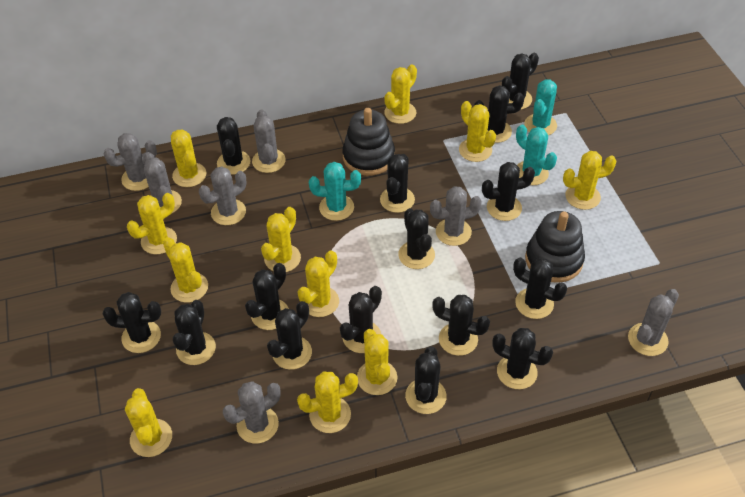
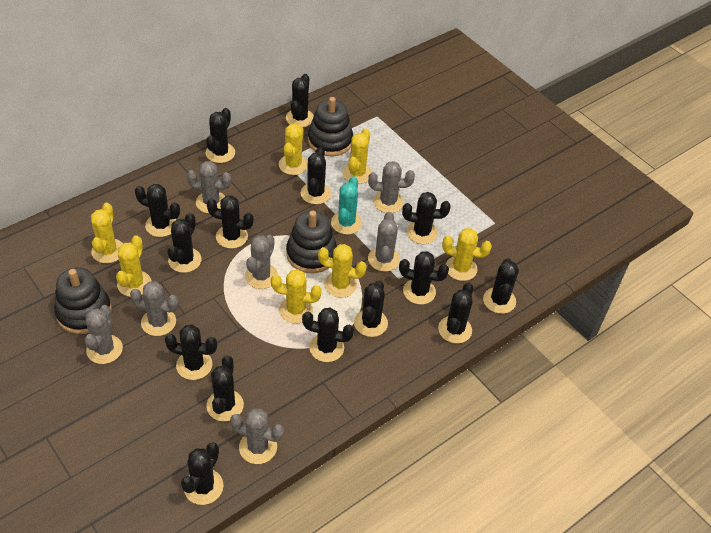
black stacking toy: [342,108,395,176] [525,211,585,283] = 2 -> [54,267,112,334] [286,211,337,273] [308,97,353,156] = 3
turquoise cactus: [309,162,361,221] [516,125,557,185] [524,79,557,135] = 3 -> [331,176,362,235] = 1
yellow cactus: [125,388,172,457] [127,193,177,254] [163,237,208,303] [171,129,206,187] [261,207,301,272] [297,371,358,433] [298,250,339,317] [357,329,397,395] [384,64,417,124] [459,101,496,162] [563,151,616,210] = 11 -> [91,203,123,263] [116,235,151,297] [271,269,322,324] [279,124,308,175] [318,244,367,298] [343,129,372,184] [442,228,492,281] = 7

